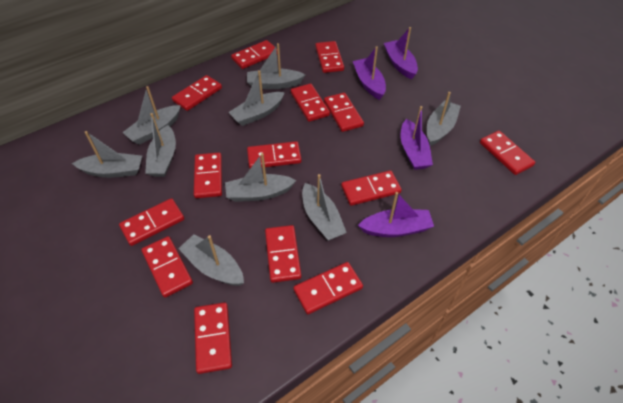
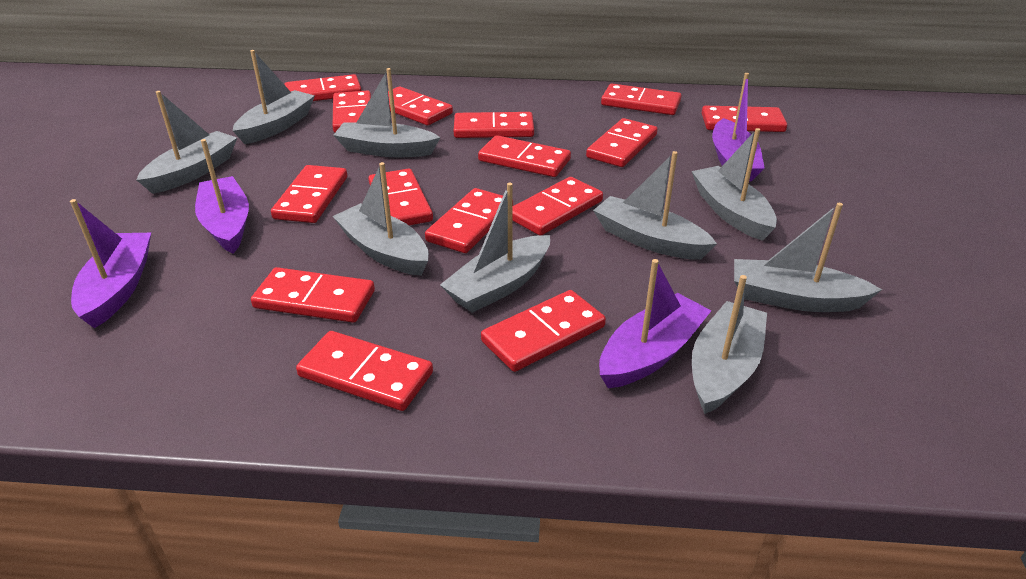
red domino: [119,198,184,246] [141,236,193,298] [172,75,222,111] [194,153,222,198] [194,302,232,374] [231,40,278,69] [247,141,302,168] [265,225,301,283] [291,84,330,122] [293,262,363,314] [315,41,344,73] [324,93,364,132] [341,170,402,206] [480,131,535,175] = 14 -> [251,267,375,323] [271,165,347,223] [285,74,362,101] [296,331,433,411] [333,91,371,133] [368,169,433,225] [388,87,453,126] [425,188,503,253] [454,112,534,138] [478,135,571,177] [481,290,606,372] [513,177,603,235] [586,118,658,167] [601,84,681,115] [702,106,787,132] = 15

